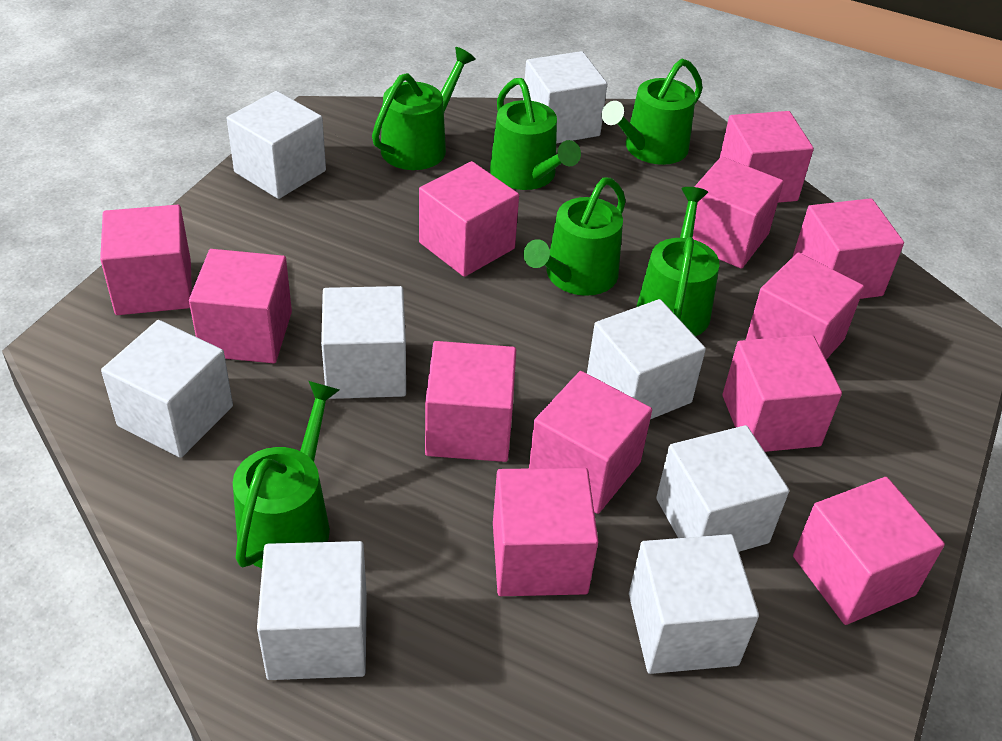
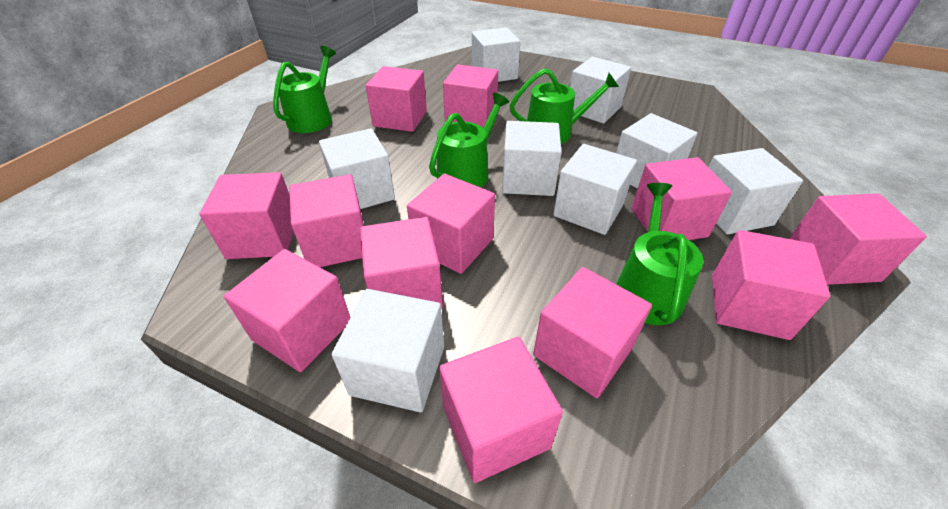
green watering can: [233,381,340,568] [372,47,476,170] [490,78,581,190] [523,177,626,296] [602,59,703,165] [636,187,720,336] = 6 -> [273,46,336,133] [429,93,509,188] [510,68,619,144] [616,183,703,325] = 4

